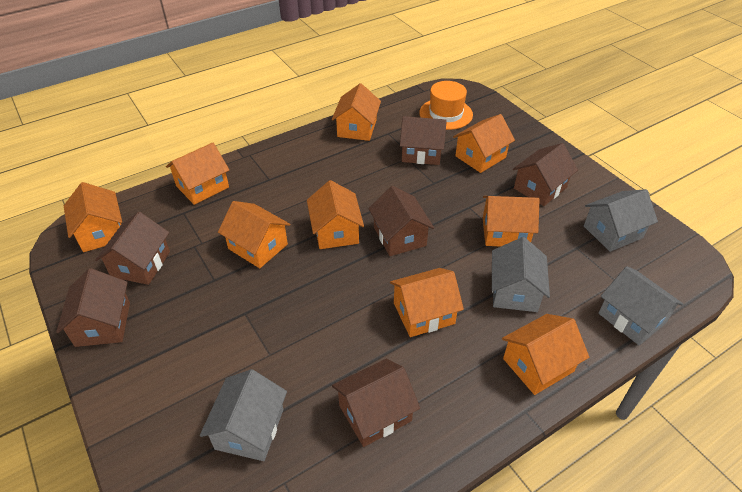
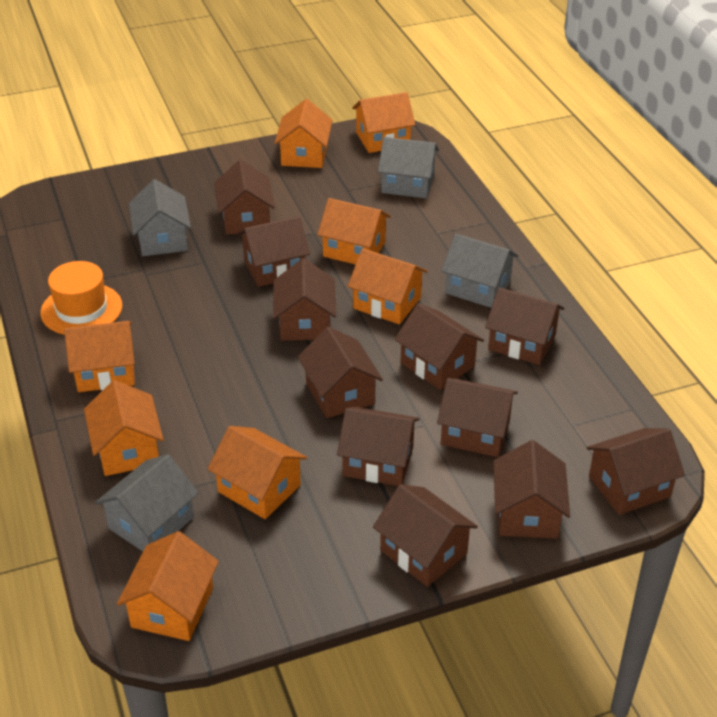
brown house: [56,268,130,347] [95,212,170,285] [332,358,420,447] [368,186,434,256] [400,116,447,165] [513,143,578,206] = 6 -> [214,160,275,235] [238,216,310,287] [273,258,336,341] [298,327,383,418] [337,407,419,486] [373,484,478,587] [394,303,484,390] [437,378,518,457] [485,287,564,365] [494,440,570,539] [587,428,685,515] = 11
orange house: [64,182,122,252] [166,142,229,205] [218,201,290,268] [307,180,364,249] [332,83,381,141] [390,268,464,337] [453,114,515,173] [483,196,540,246] [502,314,589,395] = 9 -> [64,321,135,392] [84,380,164,476] [117,531,219,641] [208,426,307,519] [275,99,333,168] [318,198,391,265] [348,248,428,324] [352,92,415,153] = 8

